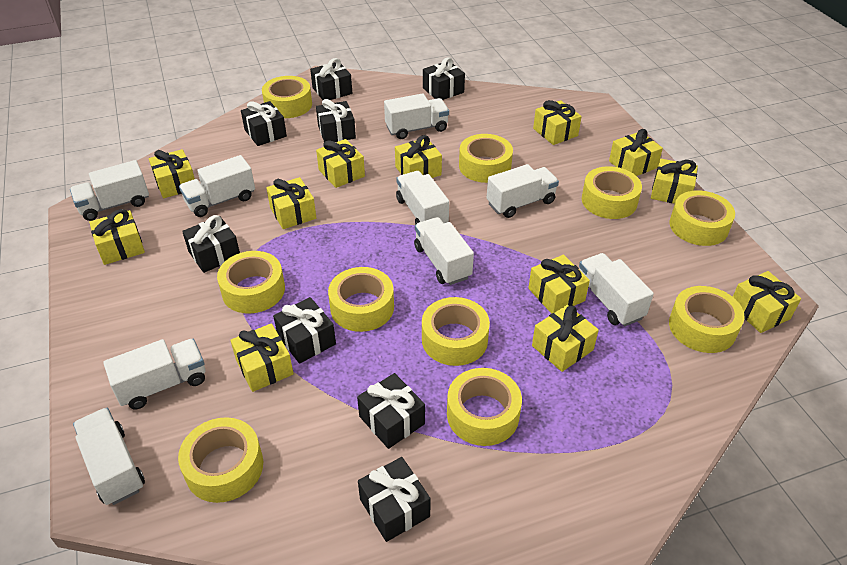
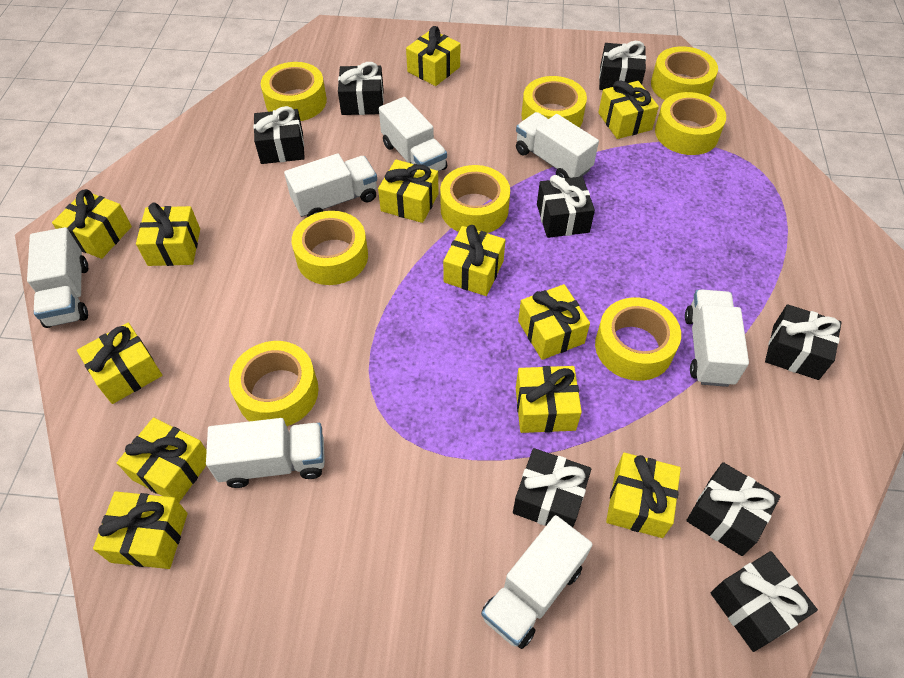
white truck: [70,160,149,221] [73,408,145,505] [103,339,205,409] [179,155,255,217] [384,93,449,139] [396,171,449,225] [414,217,474,285] [486,164,559,218] [579,253,654,326] = 9 -> [27,227,88,328] [206,418,325,488] [284,153,377,217] [379,97,447,171] [481,515,593,649] [516,112,599,178] [685,290,749,387] = 7
yellow tape: [178,417,263,503] [217,251,285,314] [262,76,312,118] [328,267,394,332] [422,297,490,366] [447,368,522,446] [459,134,513,183] [582,166,642,219] [669,286,745,353] [670,190,735,246] = 10 -> [229,341,318,426] [261,62,327,121] [292,211,368,285] [440,165,510,233] [522,76,587,128] [595,297,681,381] [651,46,718,100] [655,92,726,155] = 8

